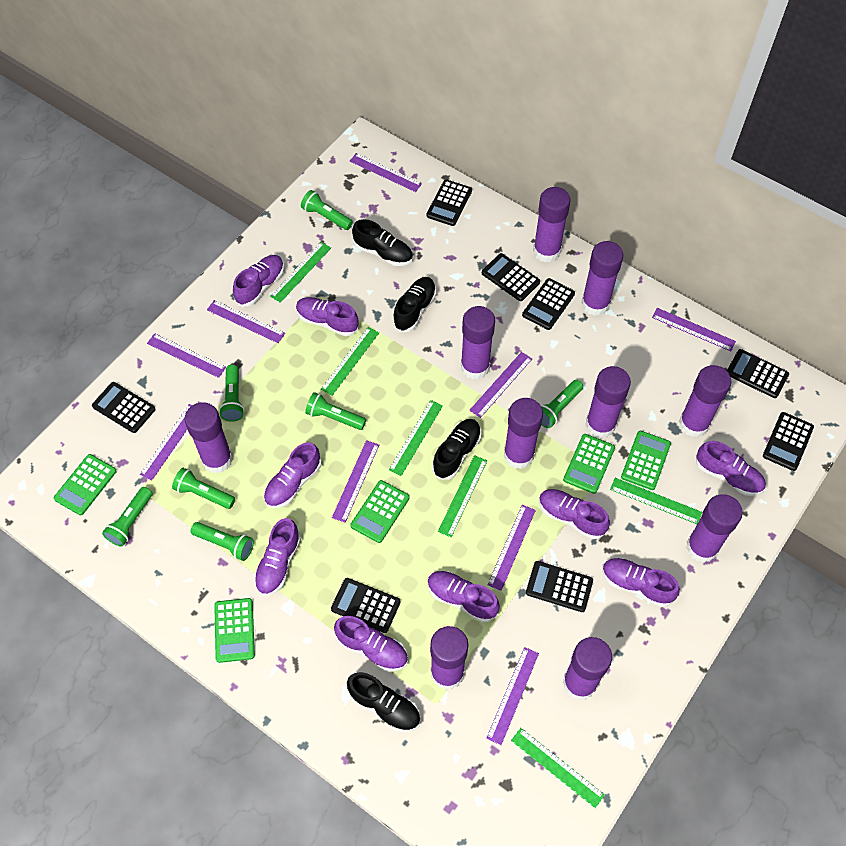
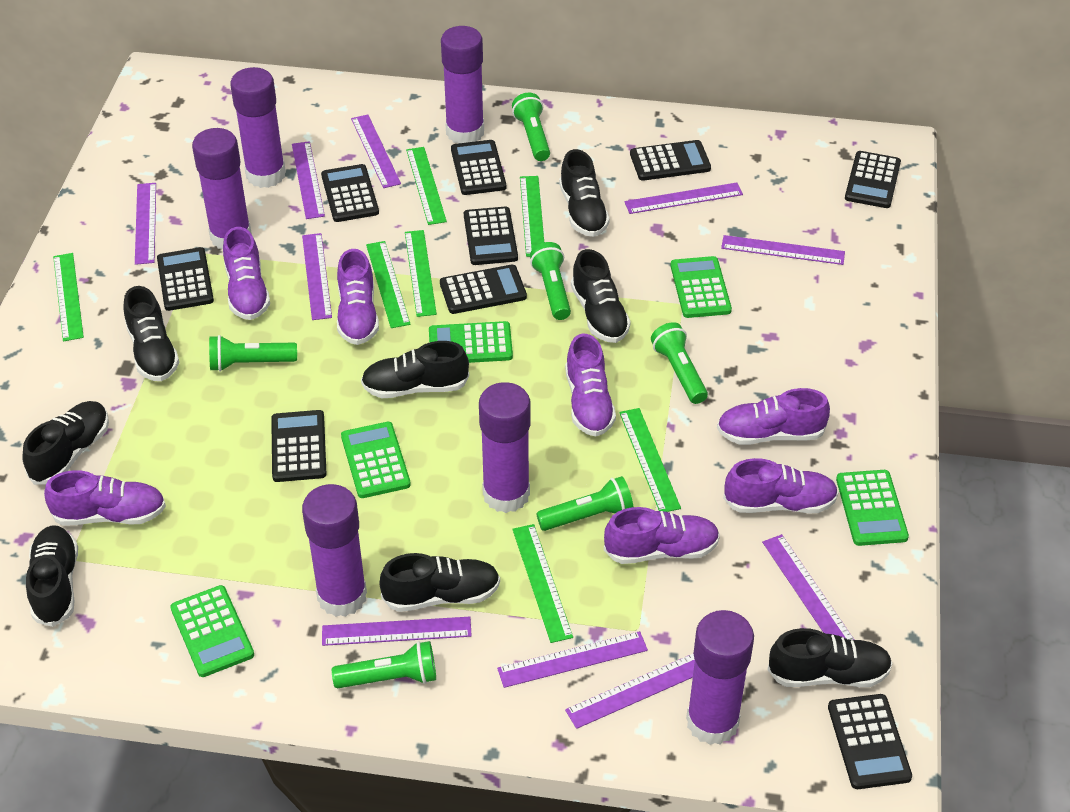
black calculator: [92,382,156,433] [331,578,400,633] [426,179,472,226] [482,253,540,301] [522,278,575,330] [526,561,593,612] [727,349,789,398] [763,412,814,471] = 8 -> [157,247,214,311] [271,410,326,482] [321,164,379,222] [440,264,527,314] [451,140,506,195] [464,207,518,265] [630,140,711,181] [828,694,912,789] [845,151,901,208] = 9
black shoe: [347,672,421,732] [352,219,413,266] [393,277,436,332] [432,419,481,480] = 4 -> [22,401,109,485] [26,525,78,627] [123,286,180,381] [361,341,469,398] [379,553,500,612] [559,149,610,237] [571,249,631,343] [767,628,892,687] = 8
green flashlight: [102,487,153,547] [172,468,235,509] [191,522,254,561] [219,365,244,422] [301,190,353,230] [305,392,366,430] [540,380,583,428] = 7 -> [209,335,297,371] [332,641,436,688] [512,93,550,161] [530,242,571,320] [536,476,633,531] [651,322,708,404] = 6
green ruler: [270,242,331,303] [321,327,379,396] [389,400,443,476] [438,455,487,537] [511,728,605,808] [610,478,702,524] = 6 -> [53,253,84,341] [366,241,410,328] [405,230,437,317] [406,147,447,225] [512,524,573,643] [520,176,544,257] [619,408,681,512] = 7
purple glue stick: [184,402,233,474] [430,626,468,690] [461,306,495,379] [504,398,543,469] [533,187,571,263] [563,637,612,700] [581,241,623,316] [585,366,631,438] [679,365,731,437] [686,494,743,563] = 10 -> [192,128,252,249] [230,67,286,188] [302,484,367,617] [441,26,484,143] [479,382,530,513] [686,610,754,745] = 6
purple ruler: [140,404,192,481] [147,333,226,378] [207,300,285,343] [332,440,379,522] [350,153,422,192] [469,352,532,418] [486,647,539,745] [488,505,536,591] [652,308,736,351] = 9 -> [135,183,156,265] [292,141,325,219] [302,233,332,320] [322,617,472,646] [351,115,401,188] [497,631,648,688] [565,654,695,729] [624,182,743,214] [721,235,845,265] [762,534,854,640] = 10
purple shoe: [233,255,284,306] [254,518,301,596] [264,442,322,508] [296,297,359,336] [334,616,408,672] [427,571,500,622] [539,489,610,539] [602,558,680,607] [696,441,766,496] = 9 -> [44,470,166,525] [223,227,270,320] [337,249,379,345] [565,333,616,437] [604,507,720,564] [717,388,830,445] [723,458,838,513] = 7

